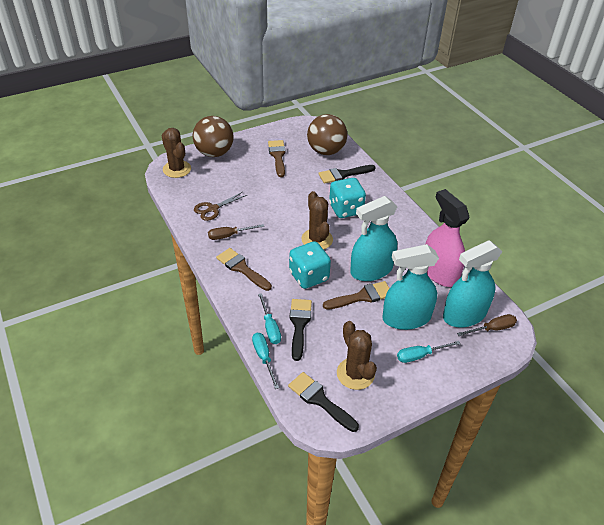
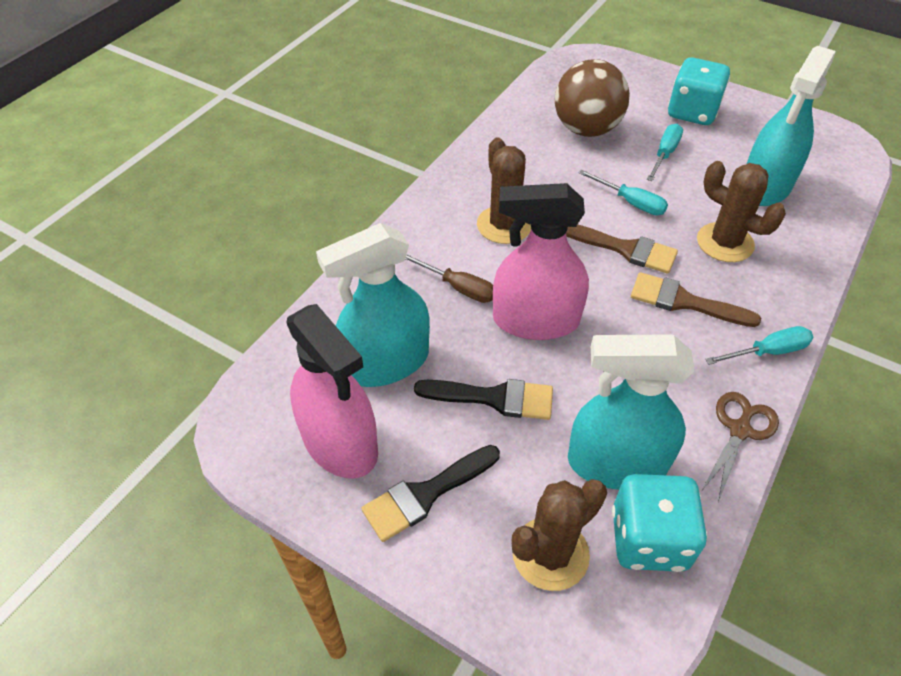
black brush: [288,372,359,432] [290,299,312,361] [318,165,376,184] = 3 -> [361,445,500,542] [414,379,553,420] = 2
brown ball: [193,116,234,157] [307,114,347,155] = 2 -> [555,59,630,137] = 1
brown brush: [216,248,272,291] [268,140,286,177] [323,281,390,310] = 3 -> [566,224,678,274] [631,272,761,327] = 2
brown screwdriver: [208,224,264,240] [457,314,517,336] = 2 -> [405,254,493,303] = 1
pink spray bottle: [425,189,469,287] = 1 -> [286,304,378,479] [493,183,589,340] = 2

